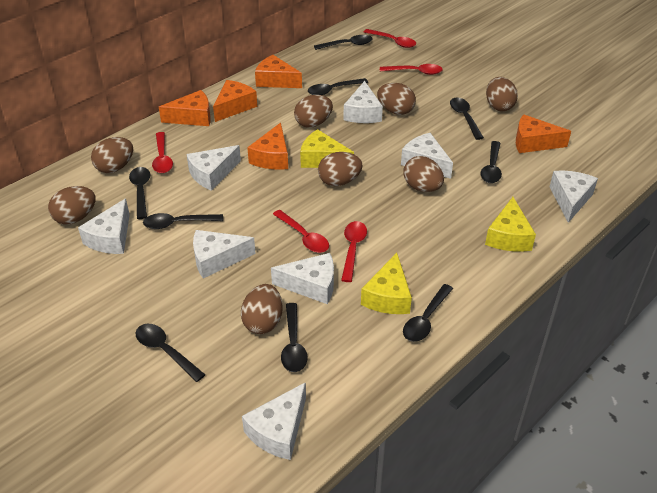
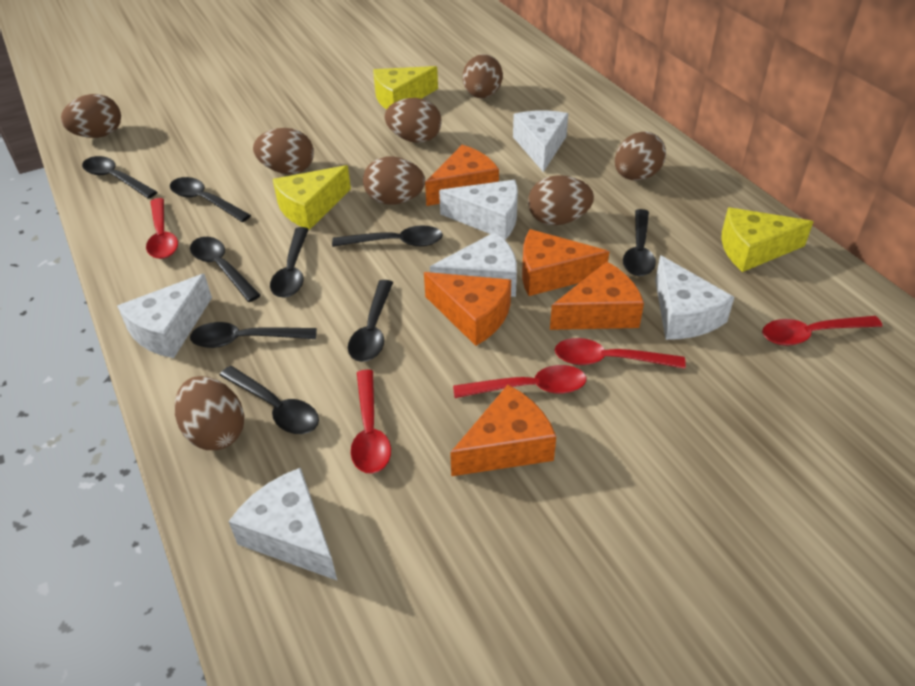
white cheese: [78,198,130,254] [186,145,241,191] [193,230,256,278] [242,382,306,460] [271,253,334,304] [343,81,383,123] [401,133,453,179] [550,171,598,223] = 8 -> [117,274,212,358] [228,468,337,580] [430,232,517,297] [439,180,518,240] [513,110,568,172] [655,255,734,340] = 6

